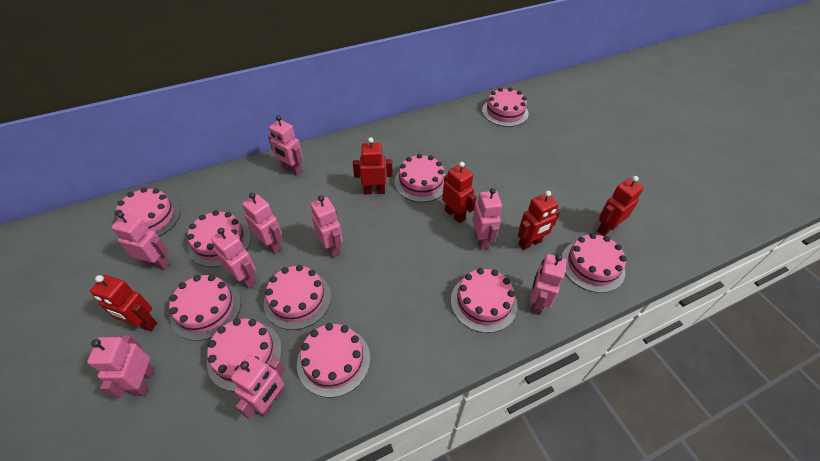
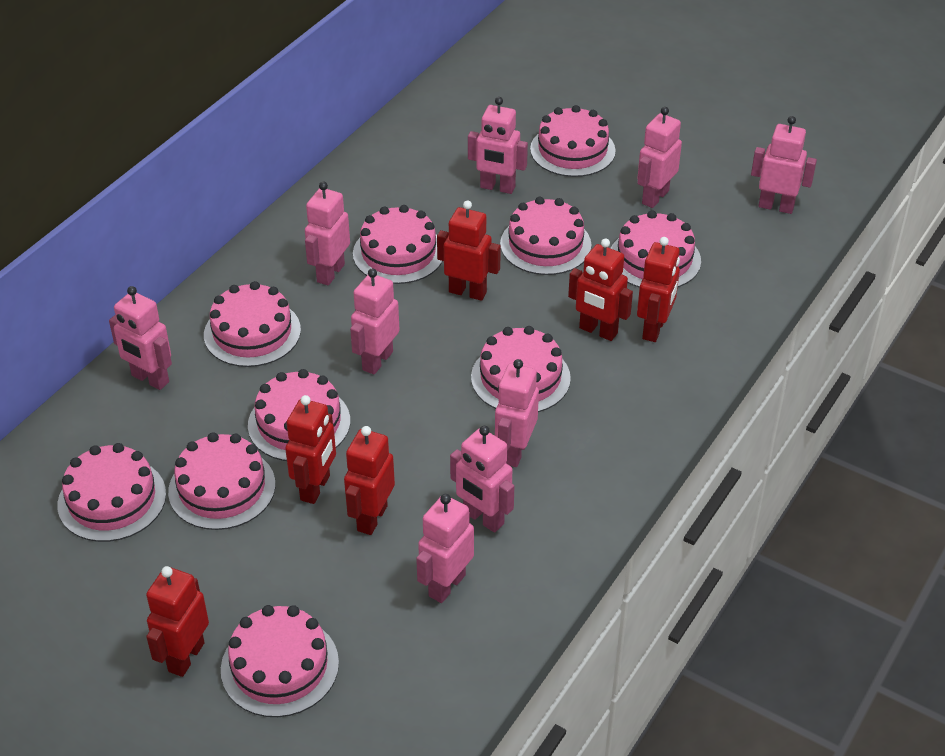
red robot: [90,275,157,331] [353,137,393,194] [442,162,476,223] [518,191,560,250] [597,176,644,236] = 5 -> [146,566,209,677] [285,395,336,504] [344,426,395,535] [437,200,501,301] [568,238,633,341] [637,237,680,342] = 6

